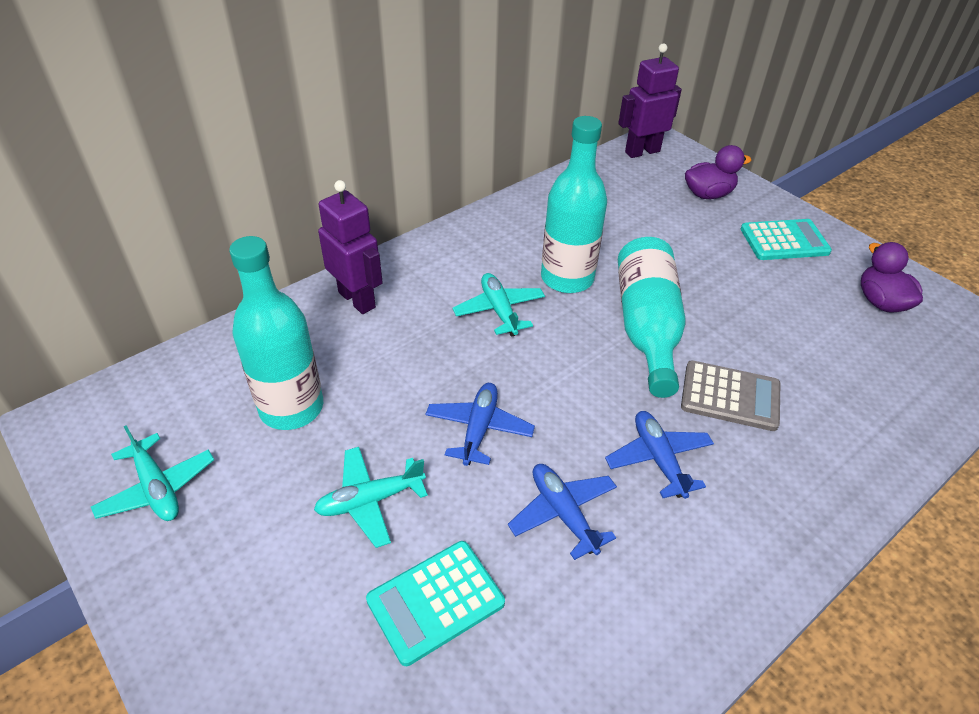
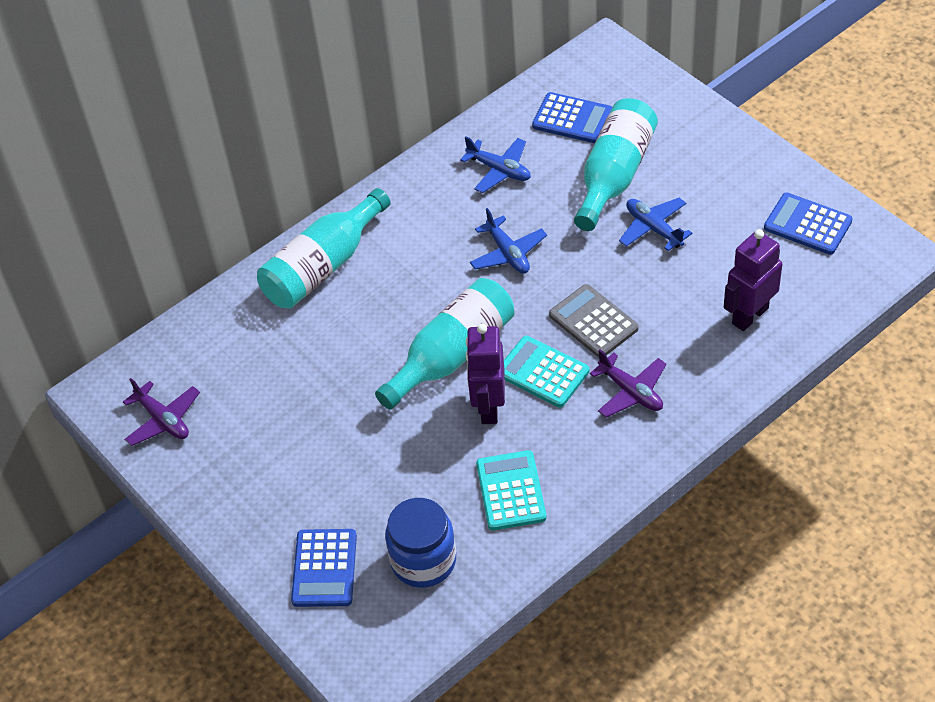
blue calculator: none = 0 -> [291,529,357,607] [532,92,612,143] [764,193,853,255] = 3
blue jar: none = 0 -> [385,498,456,588] = 1
purple duck: [685,145,752,199] [861,242,923,313] = 2 -> none = 0
purple plane: none = 0 -> [123,378,200,446] [590,349,667,418] = 2
turquoise plane: [91,425,214,521] [314,447,428,548] [452,273,545,337] = 3 -> none = 0

